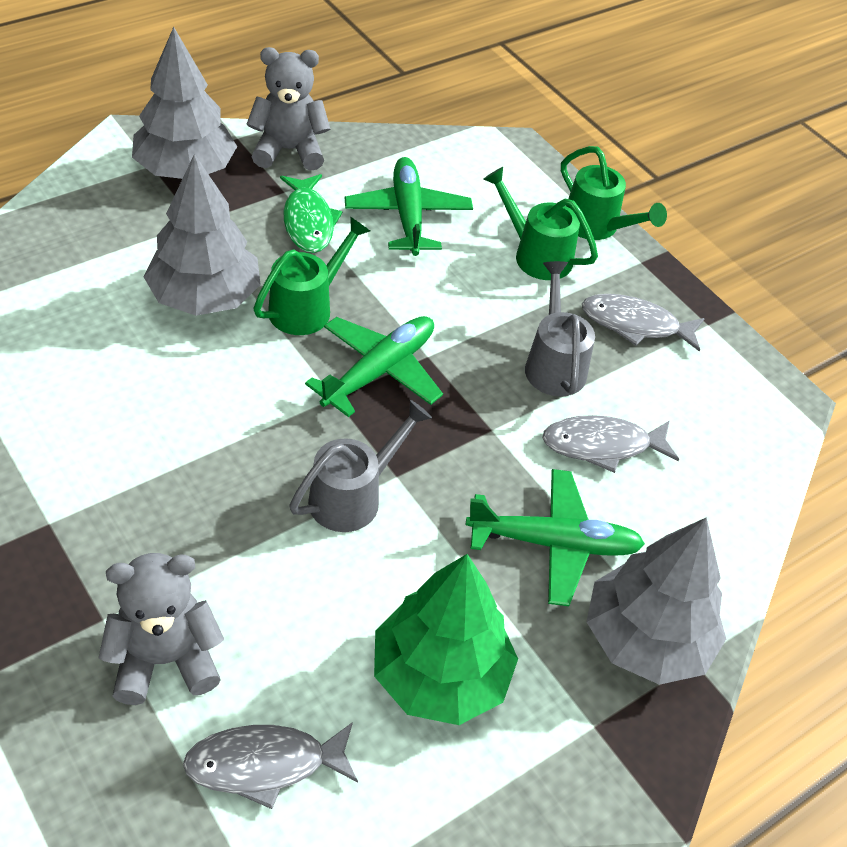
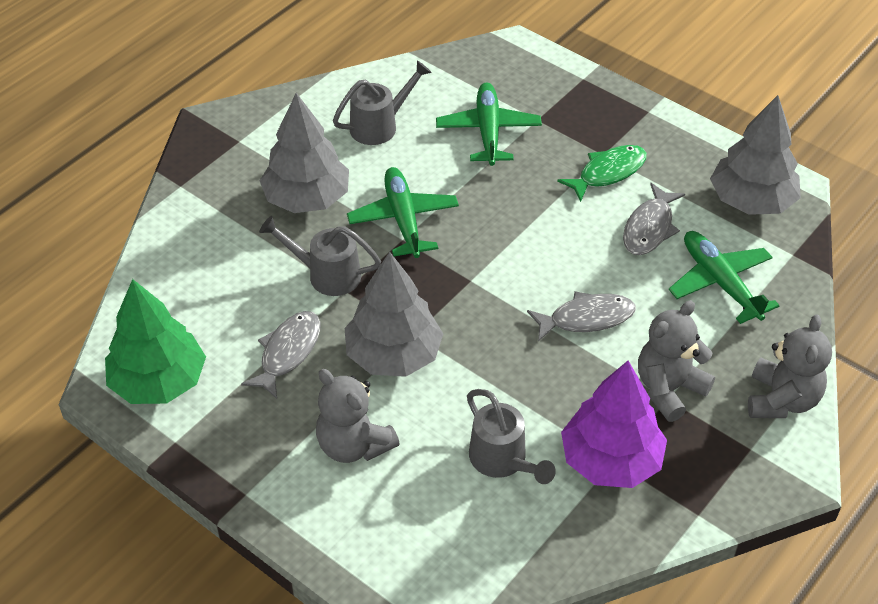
green watering can: [253,216,370,335] [483,167,598,280] [561,146,667,240] = 3 -> none = 0
grey teddy bear: [99,553,224,705] [247,47,330,171] = 2 -> [316,369,400,463] [638,300,715,422] [748,314,832,418] = 3
grey watering can: [289,400,432,532] [525,261,595,397] = 2 -> [259,216,381,296] [333,60,432,145] [467,389,556,484] = 3
purple tree: none = 0 -> [561,361,667,488] = 1

